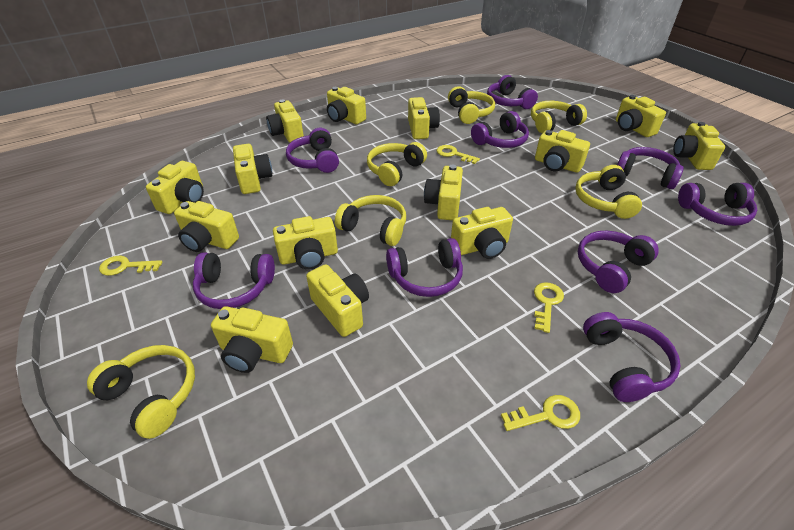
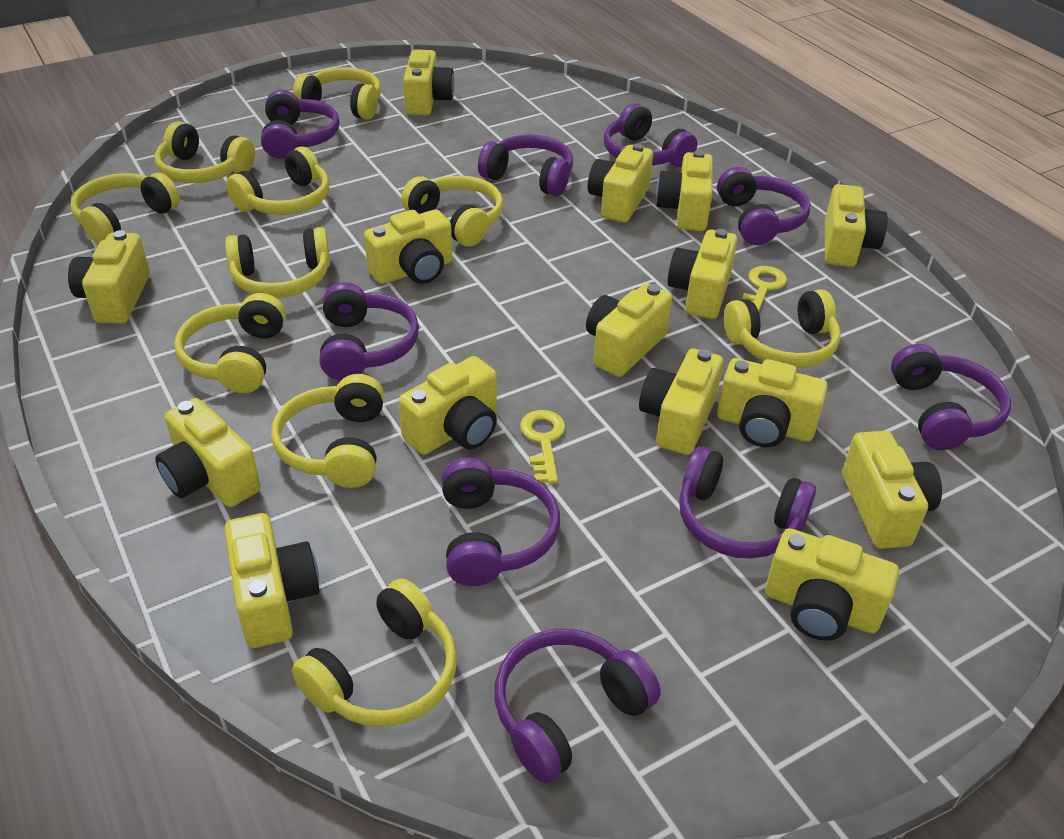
yellow camera: [146,161,204,214] [174,201,239,252] [211,306,293,373] [233,144,272,194] [266,99,304,143] [273,216,338,270] [306,264,369,337] [327,87,366,124] [408,97,440,139] [424,165,463,220] [451,207,513,259] [535,130,590,173] [616,95,666,137] [673,122,725,170] = 14 -> [68,230,150,324] [155,398,261,507] [224,513,319,648] [364,209,452,284] [399,356,497,455] [403,49,455,116] [586,283,672,377] [588,144,653,223] [639,348,723,455] [656,150,713,231] [667,229,737,319] [717,358,828,447] [765,528,899,641] [825,184,888,267] [842,431,942,549] = 15
yellow headphones: [87,345,195,439] [335,195,406,246] [367,142,427,186] [448,86,495,124] [531,101,587,133] [575,165,642,219] = 6 -> [70,173,180,244] [155,122,255,183] [174,293,286,393] [225,227,330,298] [226,147,329,215] [271,374,384,488] [292,579,457,727] [293,67,381,120] [401,175,504,247] [724,289,840,368] = 10
yellow key: [99,256,163,276] [437,145,480,164] [501,395,580,431] [534,282,564,333] = 4 -> [520,410,566,483] [742,266,787,312] = 2

